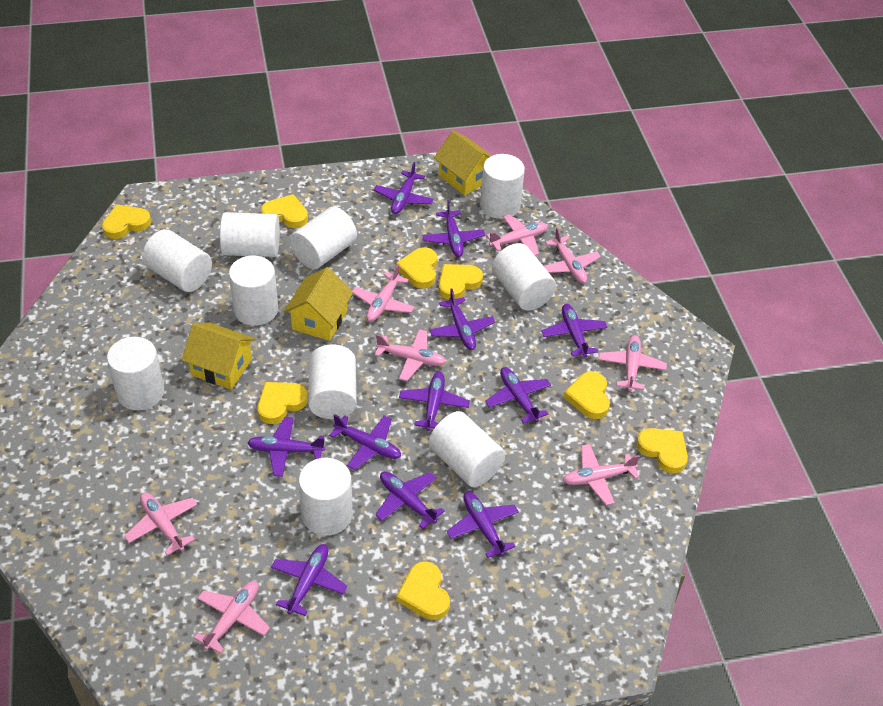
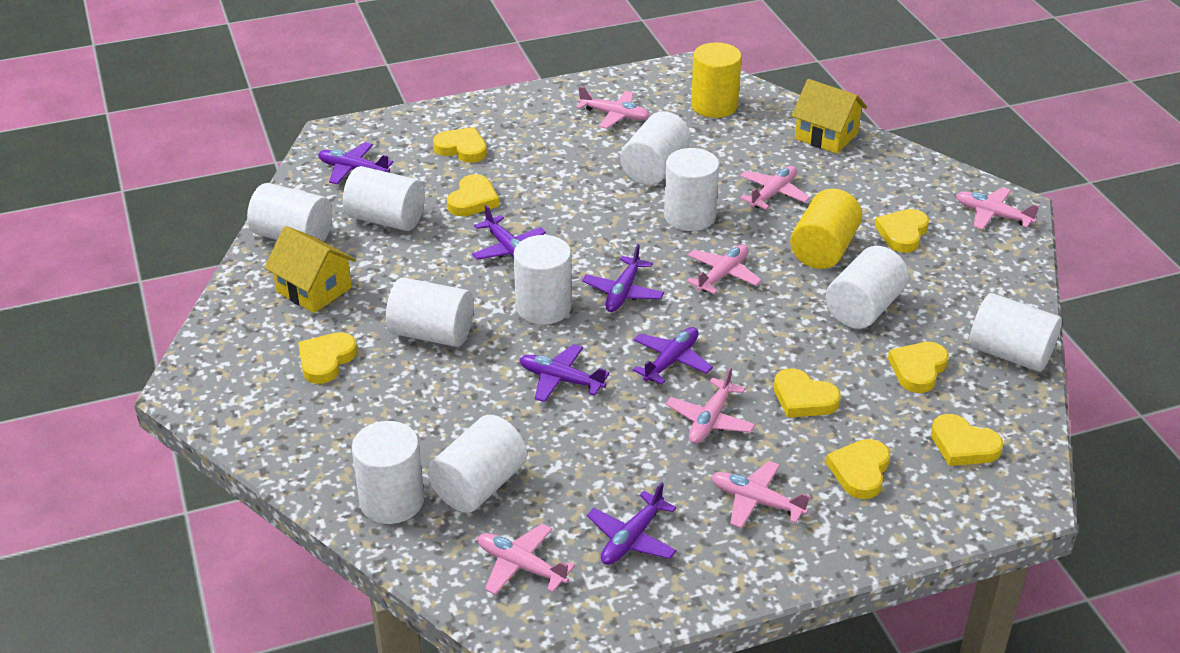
pink plane: [124,492,197,556] [194,581,270,654] [352,264,414,322] [375,329,446,381] [486,214,548,255] [544,227,601,283] [563,444,640,505] [598,335,667,391] = 8 -> [478,523,575,595] [576,86,650,129] [666,366,755,444] [687,244,762,294] [711,461,811,529] [740,166,810,209] [956,187,1039,230] = 7
purple plane: [247,417,325,477] [271,544,347,616] [329,414,401,470] [374,162,434,214] [375,471,445,529] [399,372,470,431] [422,200,485,257] [429,289,495,350] [447,492,519,558] [485,367,551,424] [541,304,607,358] = 11 -> [318,142,393,185] [472,205,546,260] [520,344,609,402] [582,244,664,312] [587,482,677,565] [632,327,713,384] = 6
yellow cylinder: none = 0 -> [691,42,742,118] [790,189,862,269] = 2
yellow house: [182,323,255,389] [284,267,353,341] [434,130,492,196] = 3 -> [264,226,356,313] [791,79,867,154] = 2

